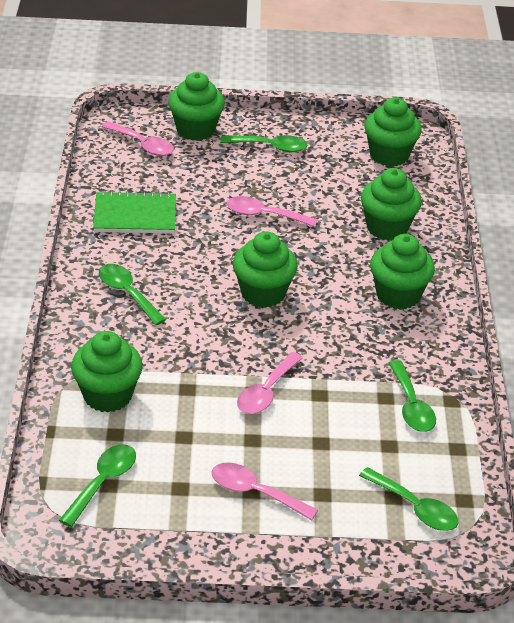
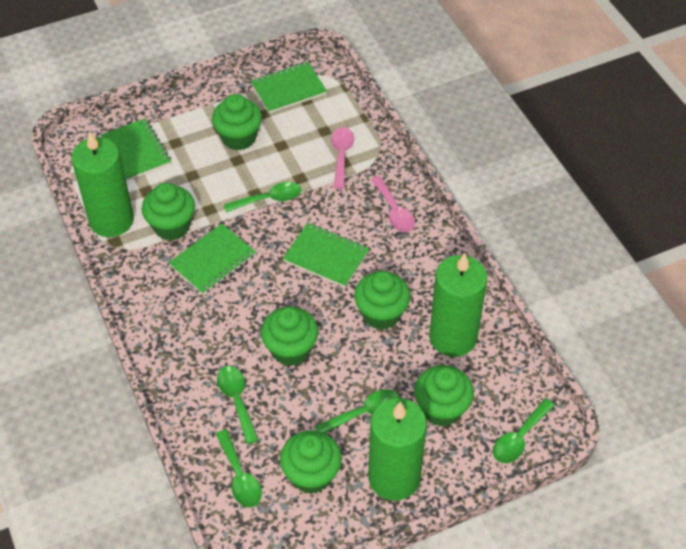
green candle: none = 0 -> [71,131,134,237] [368,398,427,501] [429,253,487,357] = 3
green notebook: [93,191,176,234] = 1 -> [101,118,171,181] [169,223,256,295] [251,62,327,114] [283,223,369,288] = 4
pink spoon: [102,121,174,156] [212,462,318,521] [227,196,318,227] [237,352,303,414] = 4 -> [331,127,354,189] [371,176,415,232] = 2

